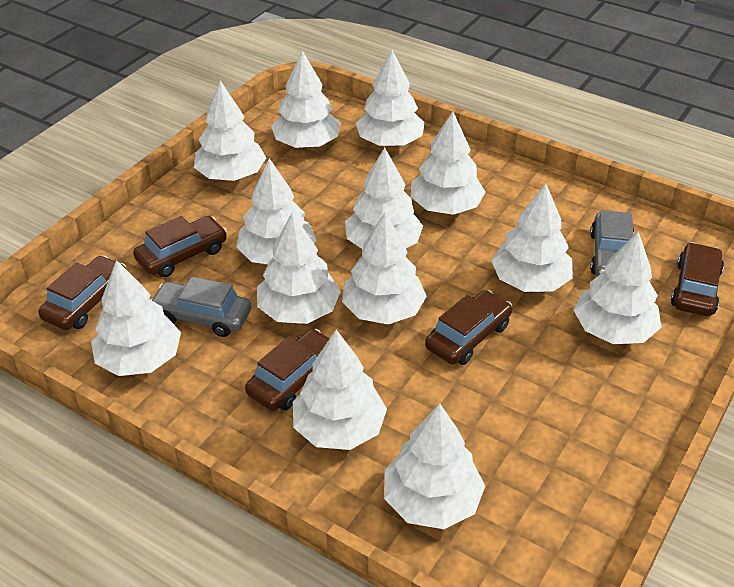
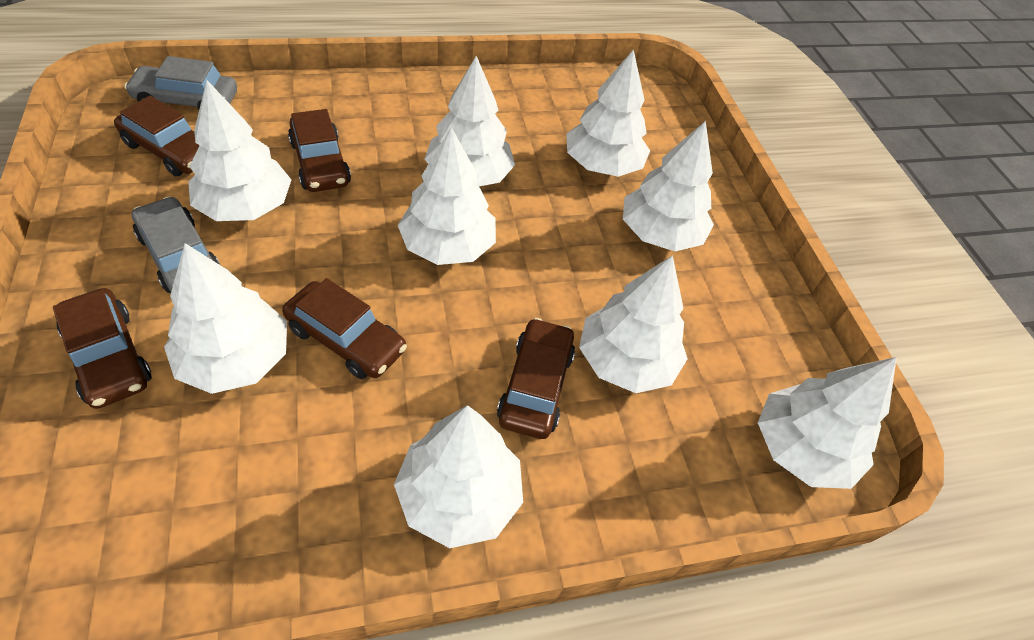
white tree: [91,260,181,376] [194,81,267,181] [236,158,316,264] [257,212,341,324] [271,51,341,148] [293,330,387,450] [342,212,427,325] [345,147,423,249] [355,50,425,146] [384,403,485,529] [411,111,486,215] [491,183,573,292] [574,231,662,344] = 13 -> [164,243,287,394] [188,80,291,221] [394,405,523,548] [398,127,496,265] [425,56,515,186] [566,49,650,177] [579,255,688,393] [623,121,714,251] [758,357,897,489] = 9

